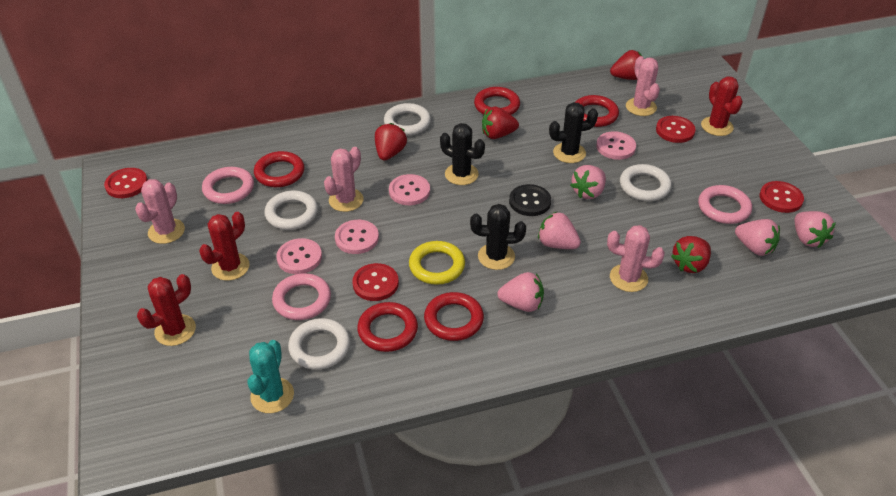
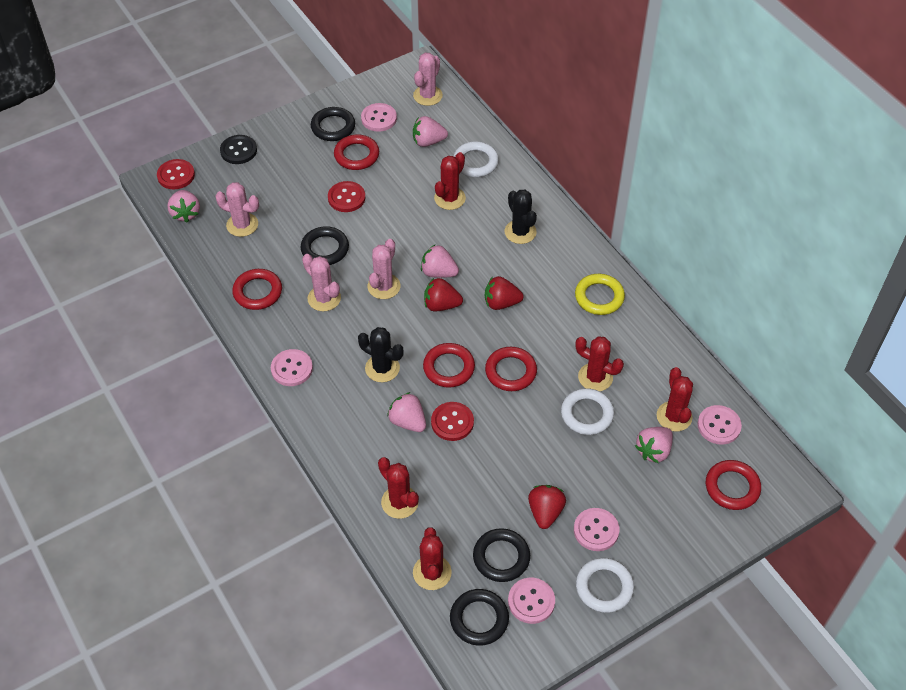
black cactus: [440,123,485,185] [470,204,526,270] [549,102,598,163] = 3 -> [358,327,404,382] [504,190,537,244] = 2
black ring: none = 0 -> [301,226,349,265] [311,107,355,141] [450,589,509,646] [473,528,530,582] = 4
pink button: [276,238,322,274] [335,220,379,254] [389,174,430,205] [596,131,636,160] = 4 -> [271,349,313,386] [361,103,397,132] [508,578,555,624] [574,508,619,551] [698,405,742,445] = 5
pink ring: [202,167,254,204] [272,273,331,320] [698,185,752,224] = 3 -> none = 0
red button: [104,168,148,198] [352,263,399,301] [656,116,696,143] [760,181,804,213] = 4 -> [157,159,195,189] [328,181,365,212] [431,402,474,441] = 3
red cactus: [137,274,196,346] [199,212,250,281] [701,77,743,136] = 3 -> [378,457,419,519] [413,527,452,590] [434,152,466,210] [575,336,624,391] [657,367,693,432] = 5
red strawberry: [375,123,407,160] [482,106,519,139] [610,50,642,80] [671,236,711,273] = 4 -> [424,278,463,311] [485,276,524,310] [528,485,566,529] = 3
turquoise cactus: [247,340,294,413] = 1 -> none = 0
white ring: [264,191,318,230] [288,318,350,370] [384,103,431,136] [620,164,672,201] = 4 -> [454,142,499,177] [561,388,614,435] [576,558,634,613] = 3

